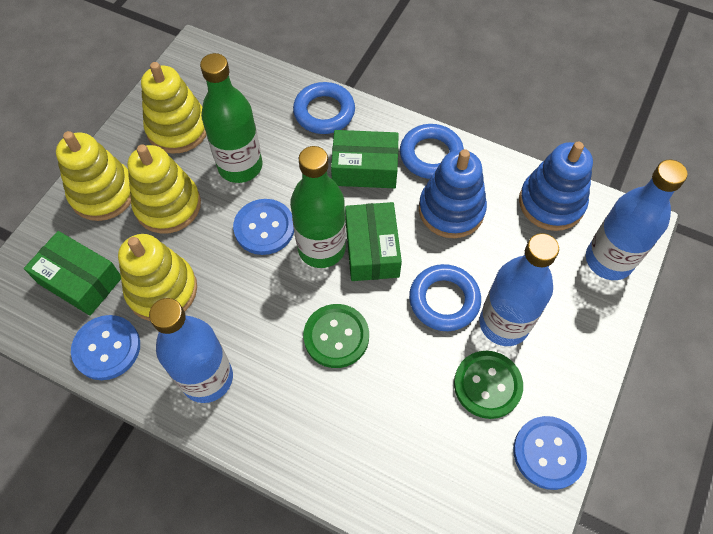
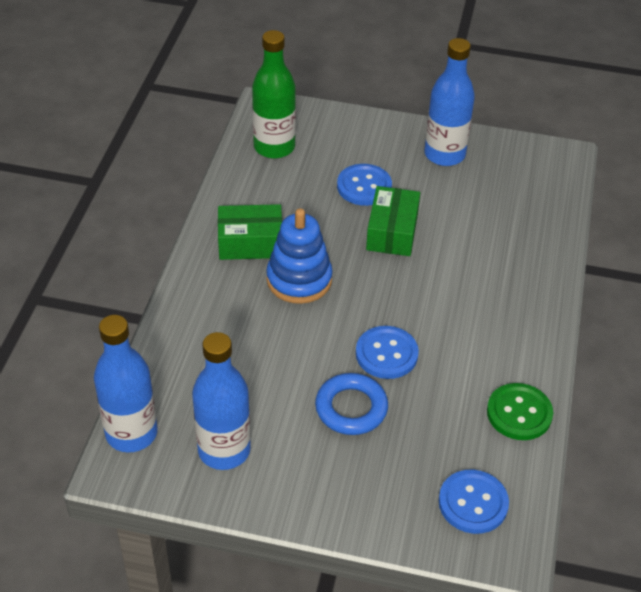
blue ring: [293,82,355,134] [400,124,464,179] [409,264,481,331] = 3 -> [315,373,388,435] = 1
blue stacking toy: [419,149,487,238] [519,141,593,231] = 2 -> [266,208,333,304] = 1
green bottle: [200,53,263,183] [290,146,346,268] = 2 -> [252,30,296,159] = 1
green box: [24,231,121,316] [331,130,399,188] [345,202,402,281] = 3 -> [218,204,282,260] [366,186,420,256] = 2
green button: [303,304,369,368] [454,351,523,419] = 2 -> [487,383,553,440] = 1
yellow stacking toy: [56,131,131,221] [118,234,197,321] [127,144,201,234] [141,62,206,154] = 4 -> none = 0

